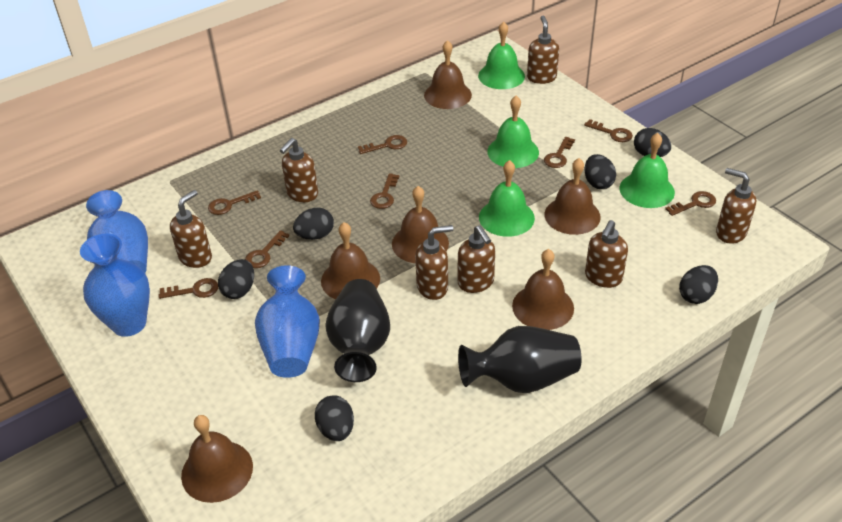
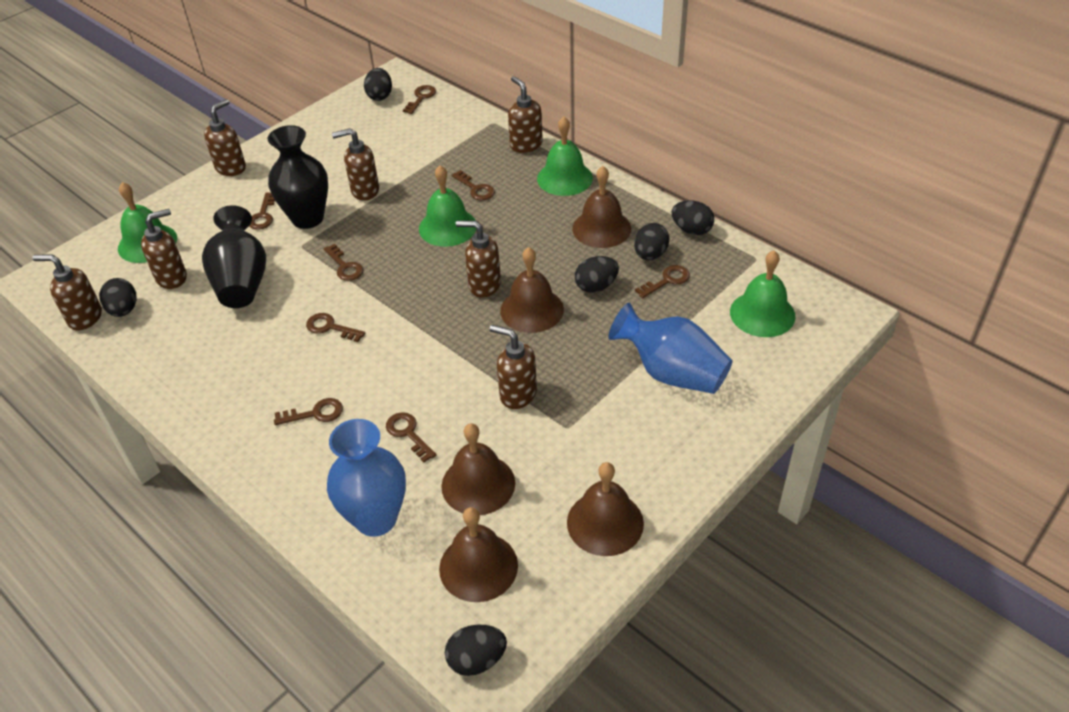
blue vase: [80,234,150,337] [86,190,148,273] [255,265,320,378] = 3 -> [327,419,406,537] [609,303,733,394] = 2
brown bell: [181,415,253,503] [321,222,380,299] [392,186,449,263] [424,40,472,109] [512,249,574,330] [544,158,601,235] = 6 -> [439,507,518,602] [441,423,515,515] [500,247,564,333] [567,462,644,556] [572,166,631,248] = 5

